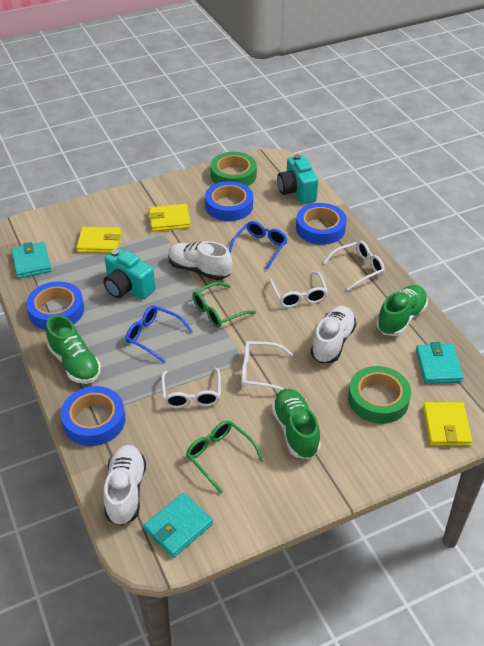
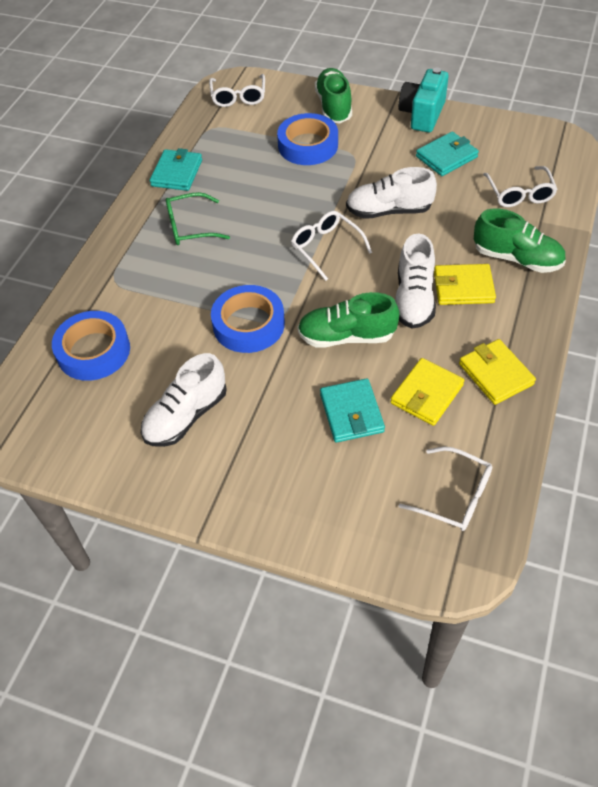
blue glasses: [126,305,193,363] [229,221,288,270] = 2 -> none = 0
blue tape: [26,281,84,330] [61,386,125,446] [205,181,253,221] [296,203,347,245] = 4 -> [52,311,130,381] [211,285,285,353] [277,113,338,165] = 3
green glasses: [186,420,264,493] [193,282,256,328] = 2 -> [166,192,230,245] = 1
green tape: [210,152,257,186] [348,366,411,424] = 2 -> none = 0
turquoise camera: [103,248,155,300] [277,154,318,204] = 2 -> [398,68,449,133] = 1

